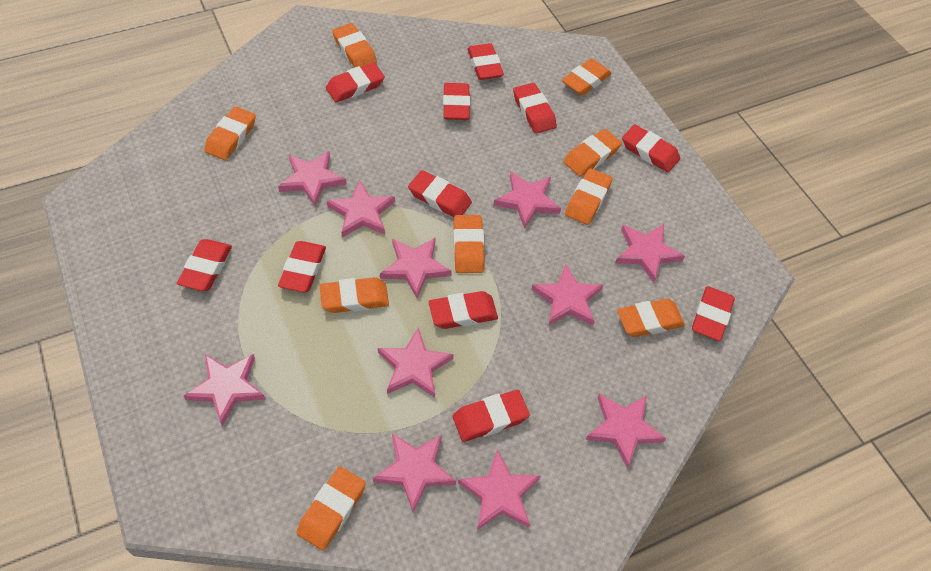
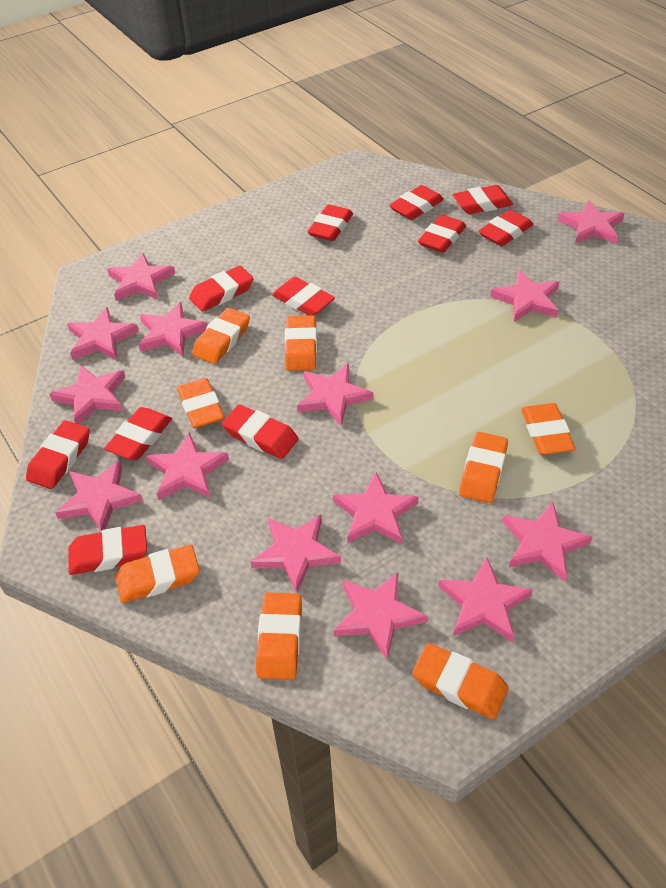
orange eraser: [204,107,256,160] [297,466,366,551] [320,277,389,313] [332,23,377,68] [453,215,484,273] [562,59,611,95] [563,129,622,176] [565,168,613,225] [617,299,685,337] = 9 -> [115,544,200,603] [177,378,224,428] [192,308,250,364] [256,592,302,680] [285,315,317,371] [412,643,509,719] [459,432,508,503] [521,403,575,455] = 8
pink star: [184,354,265,426] [278,151,347,206] [327,180,395,238] [373,433,456,512] [378,328,454,398] [380,237,452,298] [458,449,540,530] [494,172,561,229] [531,264,603,326] [586,394,667,468] [615,224,685,283] = 11 -> [49,365,126,424] [55,461,143,531] [67,307,139,360] [107,253,175,301] [139,302,208,357] [146,432,229,500] [251,515,341,593] [297,364,373,426] [333,472,419,544] [333,571,428,660] [438,557,533,643] [490,270,559,322] [502,502,593,582] [558,200,624,244] = 14

